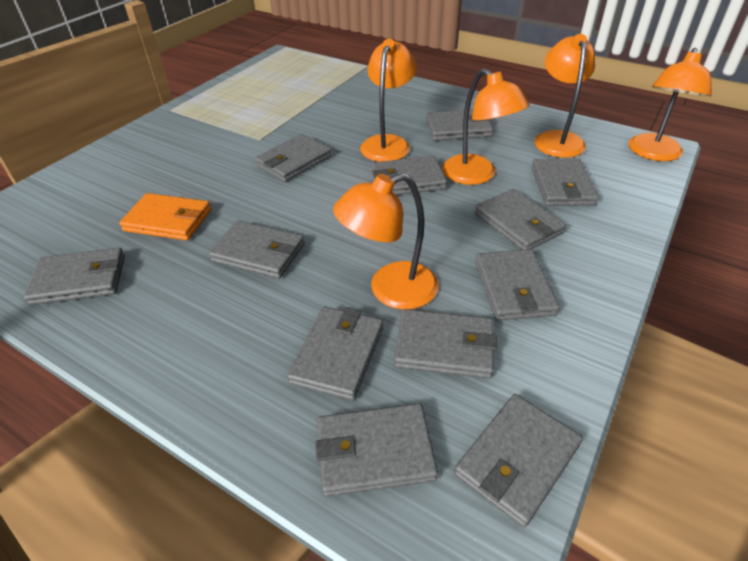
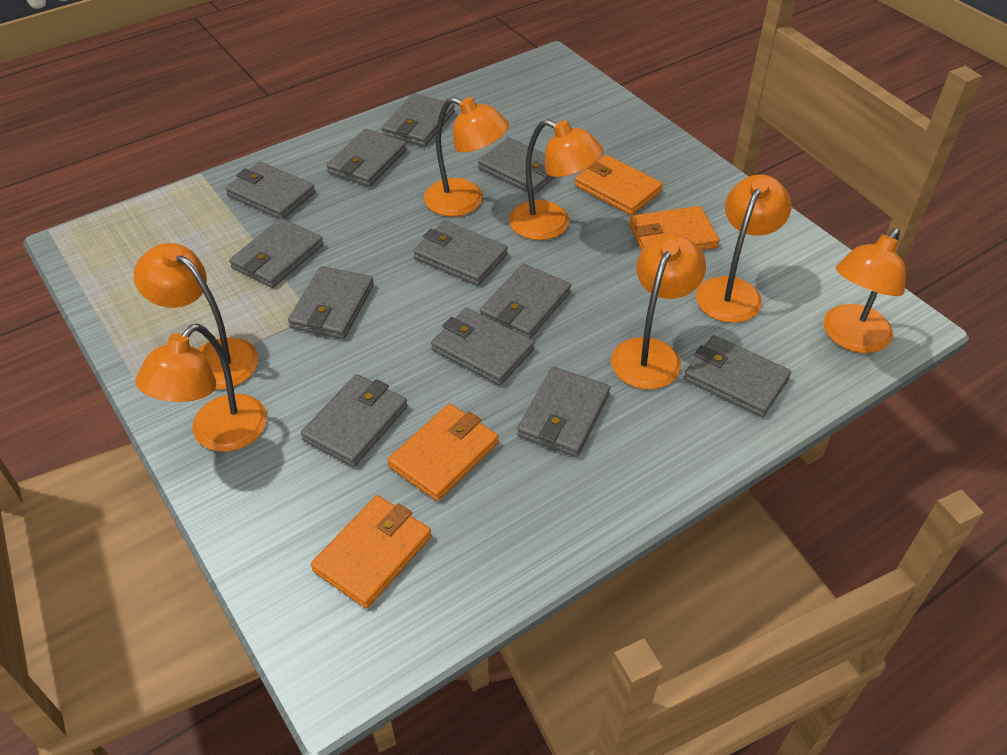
orange lamp: [333,173,439,310] [360,39,417,162] [442,68,530,185] [534,34,595,158] [629,48,712,161] = 5 -> [134,243,259,390] [136,324,267,452] [424,97,509,216] [509,119,603,240] [611,234,706,389] [696,175,792,323] [824,228,906,353] = 7
orange wallet: [119,193,211,241] = 1 -> [311,495,432,608] [387,404,498,501] [575,155,663,215] [629,206,719,250] = 4

